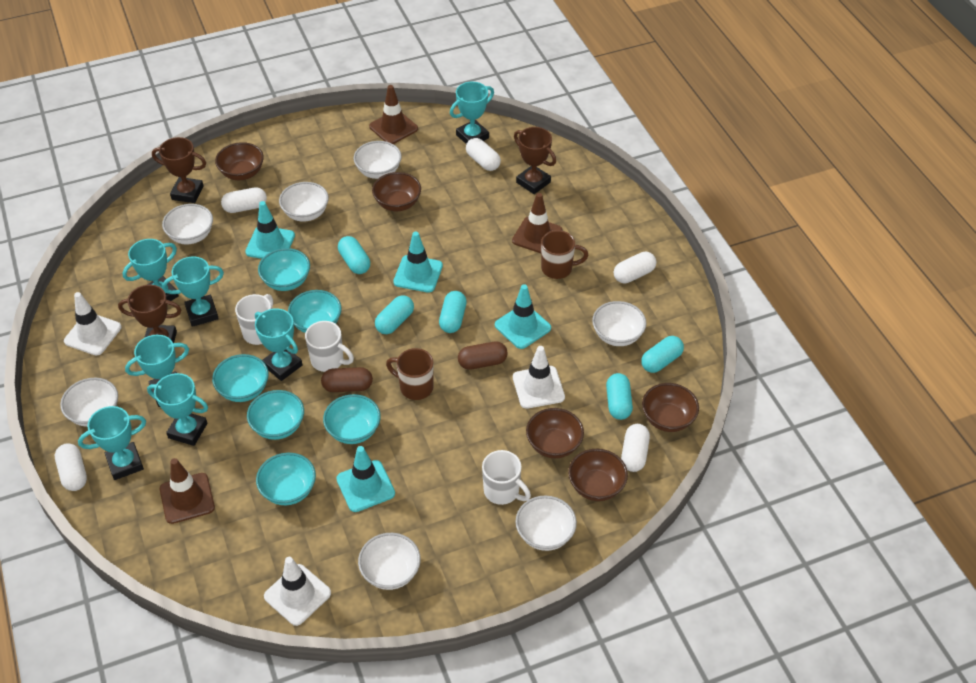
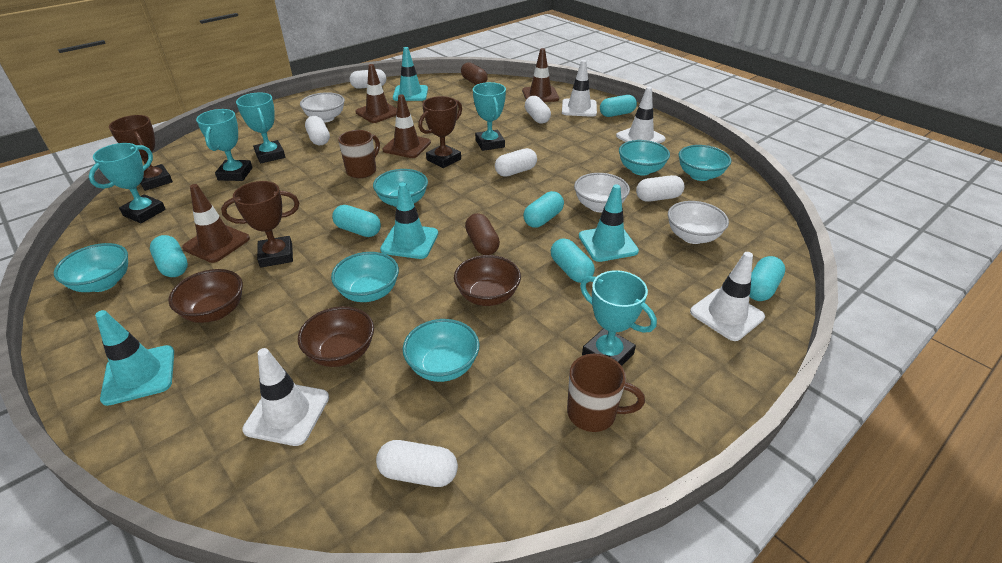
brown bowl: [215,142,264,180] [372,172,421,211] [526,408,584,458] [568,449,628,501] [642,383,699,432] = 5 -> [168,269,243,323] [298,306,374,367] [454,255,521,306] = 3
brown traffic cone: [160,458,215,524] [369,85,418,144] [512,193,563,253] = 3 -> [182,184,250,263] [355,64,397,123] [382,94,431,158] [522,48,559,102] = 4
turquoise capsule: [338,236,370,274] [375,295,414,334] [439,291,467,333] [606,373,633,420] [641,336,684,373] = 5 -> [150,235,188,277] [332,205,381,237] [523,191,564,228] [551,238,595,283] [600,95,637,117] [750,256,785,301] = 6
turquoise trophy: [78,406,146,480] [122,239,179,301] [125,335,189,407] [147,373,208,446] [162,256,224,327] [255,308,302,381] [450,81,494,144] = 7 -> [89,143,166,223] [196,109,252,181] [236,92,285,163] [473,82,506,151] [580,270,657,366] = 5
white bowl: [60,378,118,427] [162,204,213,245] [279,182,329,222] [354,141,402,179] [358,533,421,590] [515,496,577,551] [592,301,646,346] = 7 -> [300,92,345,123] [574,173,630,212] [668,201,729,244] = 3
white capsule: [55,443,87,491] [221,187,267,213] [466,138,501,171] [614,252,656,283] [621,424,650,472] = 5 -> [305,116,330,145] [350,69,386,89] [376,440,458,487] [495,148,537,177] [525,96,551,124] [636,175,684,202] = 6
white mug: [235,294,273,345] [305,321,354,372] [482,450,531,505] = 3 -> none = 0
white traffic cone: [64,292,121,356] [264,557,331,626] [513,346,565,409] = 3 -> [242,348,329,446] [562,60,597,117] [616,87,666,143] [690,252,765,341] = 4

